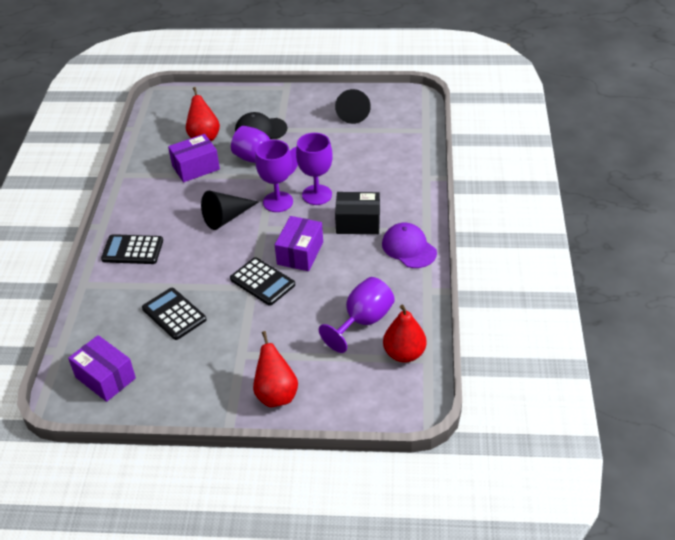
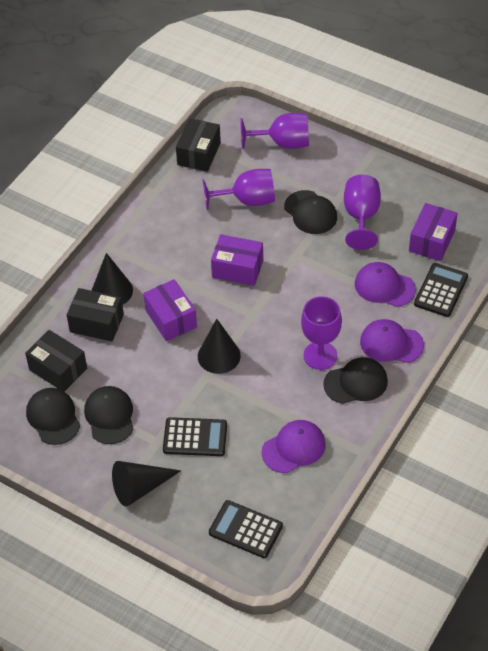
black box: [335,192,380,234] = 1 -> [25,330,87,392] [67,288,124,341] [176,118,221,172] = 3
black cap: [235,112,287,139] = 1 -> [26,388,80,445] [84,386,134,444] [284,190,337,234] [323,357,388,404] = 4
black cone: [201,191,258,230] [335,89,371,124] = 2 -> [92,253,133,305] [112,461,181,507] [198,319,241,374] = 3
purple cap: [382,223,437,268] = 1 -> [262,420,326,473] [355,262,416,307] [360,319,424,363] = 3
red pear: [186,87,220,141] [253,331,298,407] [383,305,426,363] = 3 -> none = 0

